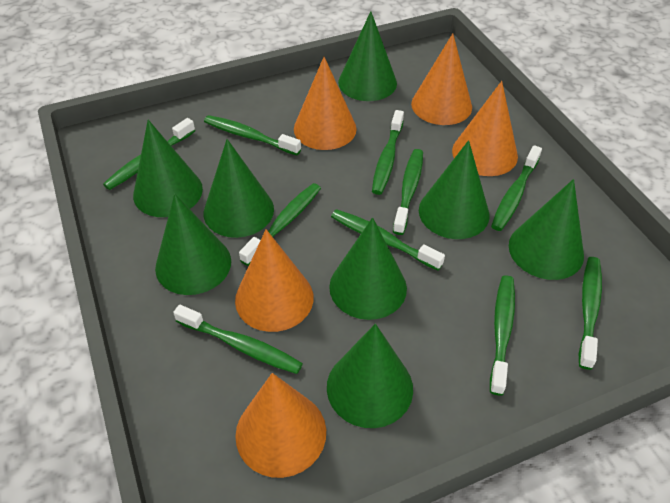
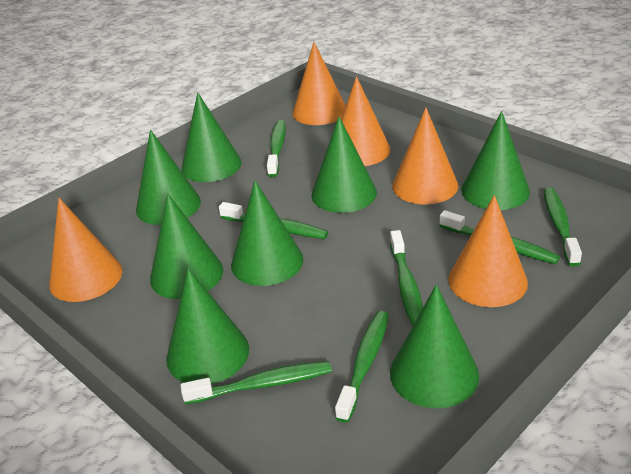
green toothbrush: [103,118,195,190] [173,305,303,374] [204,115,301,155] [239,183,321,266] [331,209,445,271] [372,110,404,195] [393,149,423,235] [490,275,515,396] [491,145,542,231] [579,257,602,370] = 10 -> [181,361,332,404] [219,202,328,239] [267,120,286,177] [335,311,389,423] [390,230,423,326] [440,210,560,264] [544,188,582,266] = 7

